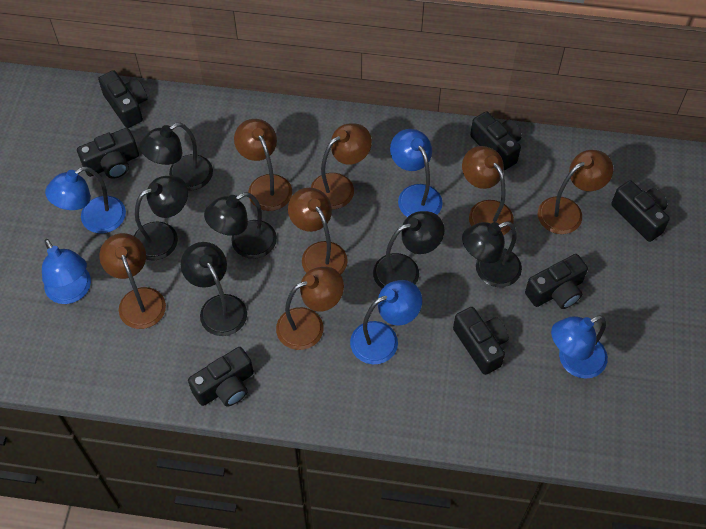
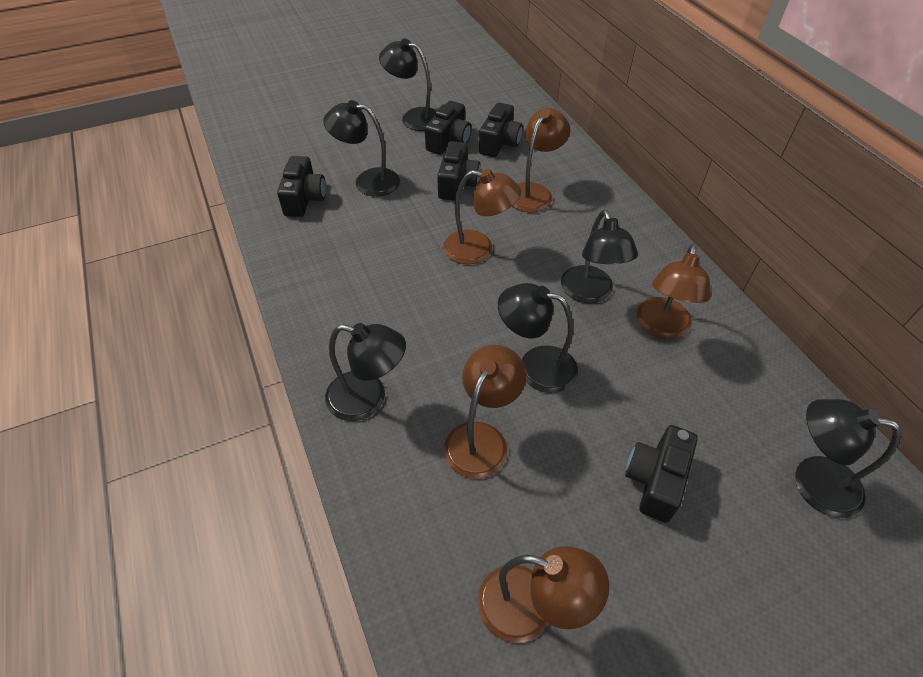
black camera: [77,128,139,179] [98,70,148,128] [188,347,254,406] [453,307,509,375] [470,111,522,170] [525,254,588,309] [611,180,670,242] = 7 -> [277,156,326,217] [425,101,472,155] [437,141,481,201] [479,103,523,157] [625,425,698,523] = 5
blue lamp: [42,239,91,304] [45,166,126,233] [350,280,422,364] [390,129,443,217] [551,315,608,379] = 5 -> none = 0
brown lamp: [99,233,166,329] [234,119,292,211] [276,267,344,350] [288,188,348,275] [311,123,372,209] [462,146,514,235] [538,150,613,234] = 7 -> [443,169,521,264] [444,345,526,479] [477,546,609,643] [512,108,570,212] [637,244,711,339] = 5

